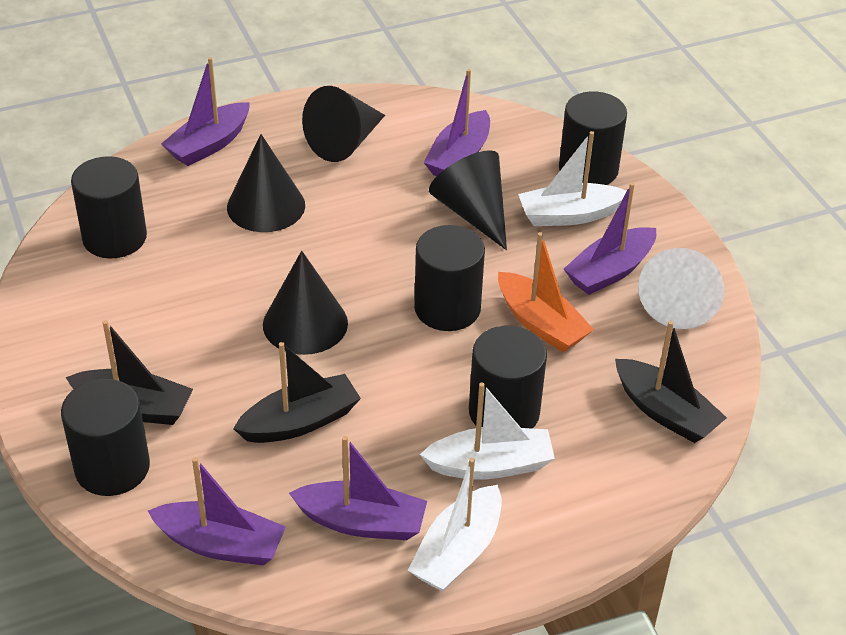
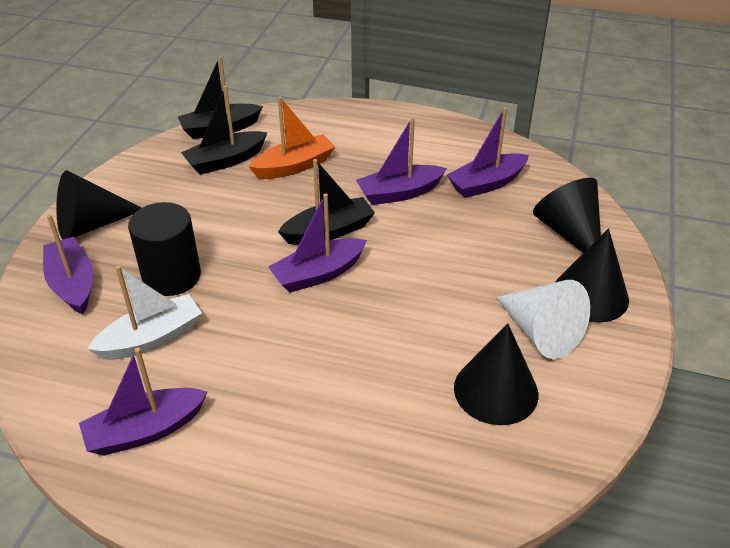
black cylinder: [61,379,150,496] [71,156,147,259] [414,225,485,331] [469,326,547,429] [559,92,627,185] = 5 -> [128,202,201,296] = 1
white boat: [408,457,502,592] [420,382,555,480] [518,131,627,226] = 3 -> [87,266,202,360] = 1

